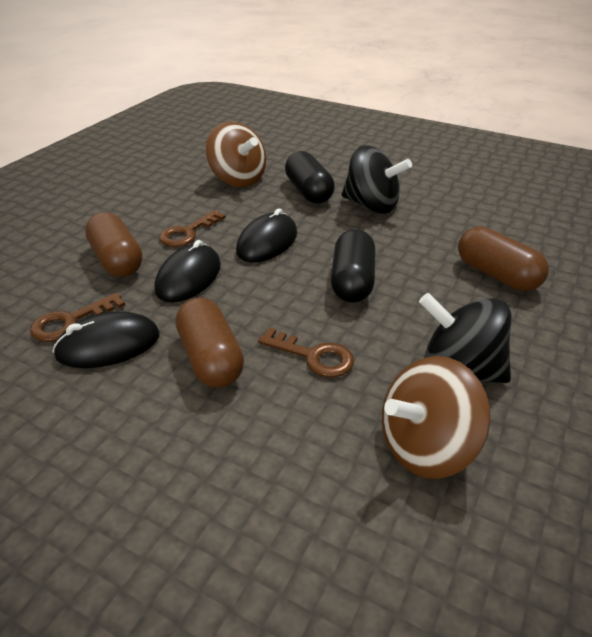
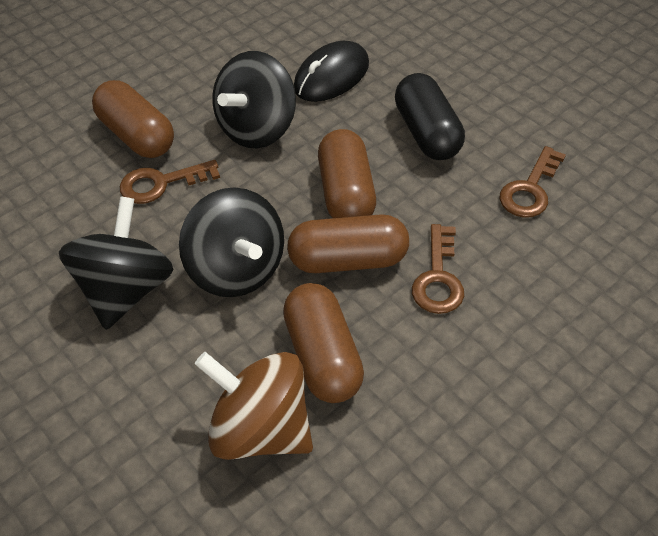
black capsule: [285,151,335,203] [331,229,375,303] = 2 -> [395,73,465,160] = 1
black mouse: [52,311,160,368] [155,240,221,302] [236,208,297,262] = 3 -> [294,41,369,102] = 1
black spinning top: [342,145,412,214] [419,293,512,383] = 2 -> [59,196,173,330] [179,187,284,297] [212,51,296,148] = 3
brown capsule: [85,212,143,277] [176,297,244,388] [458,226,549,291] = 3 -> [92,80,174,158] [283,283,364,403] [287,214,409,273] [318,129,376,218] = 4
brown spinning top: [206,122,266,187] [382,356,490,479] = 2 -> [195,352,313,460] = 1

